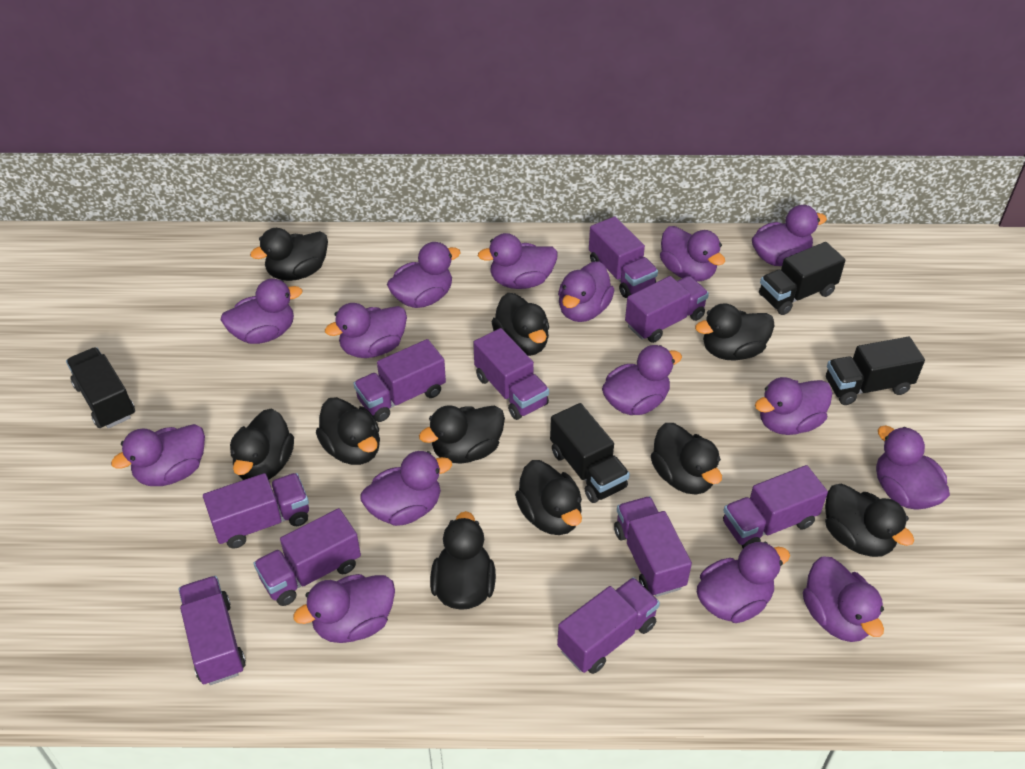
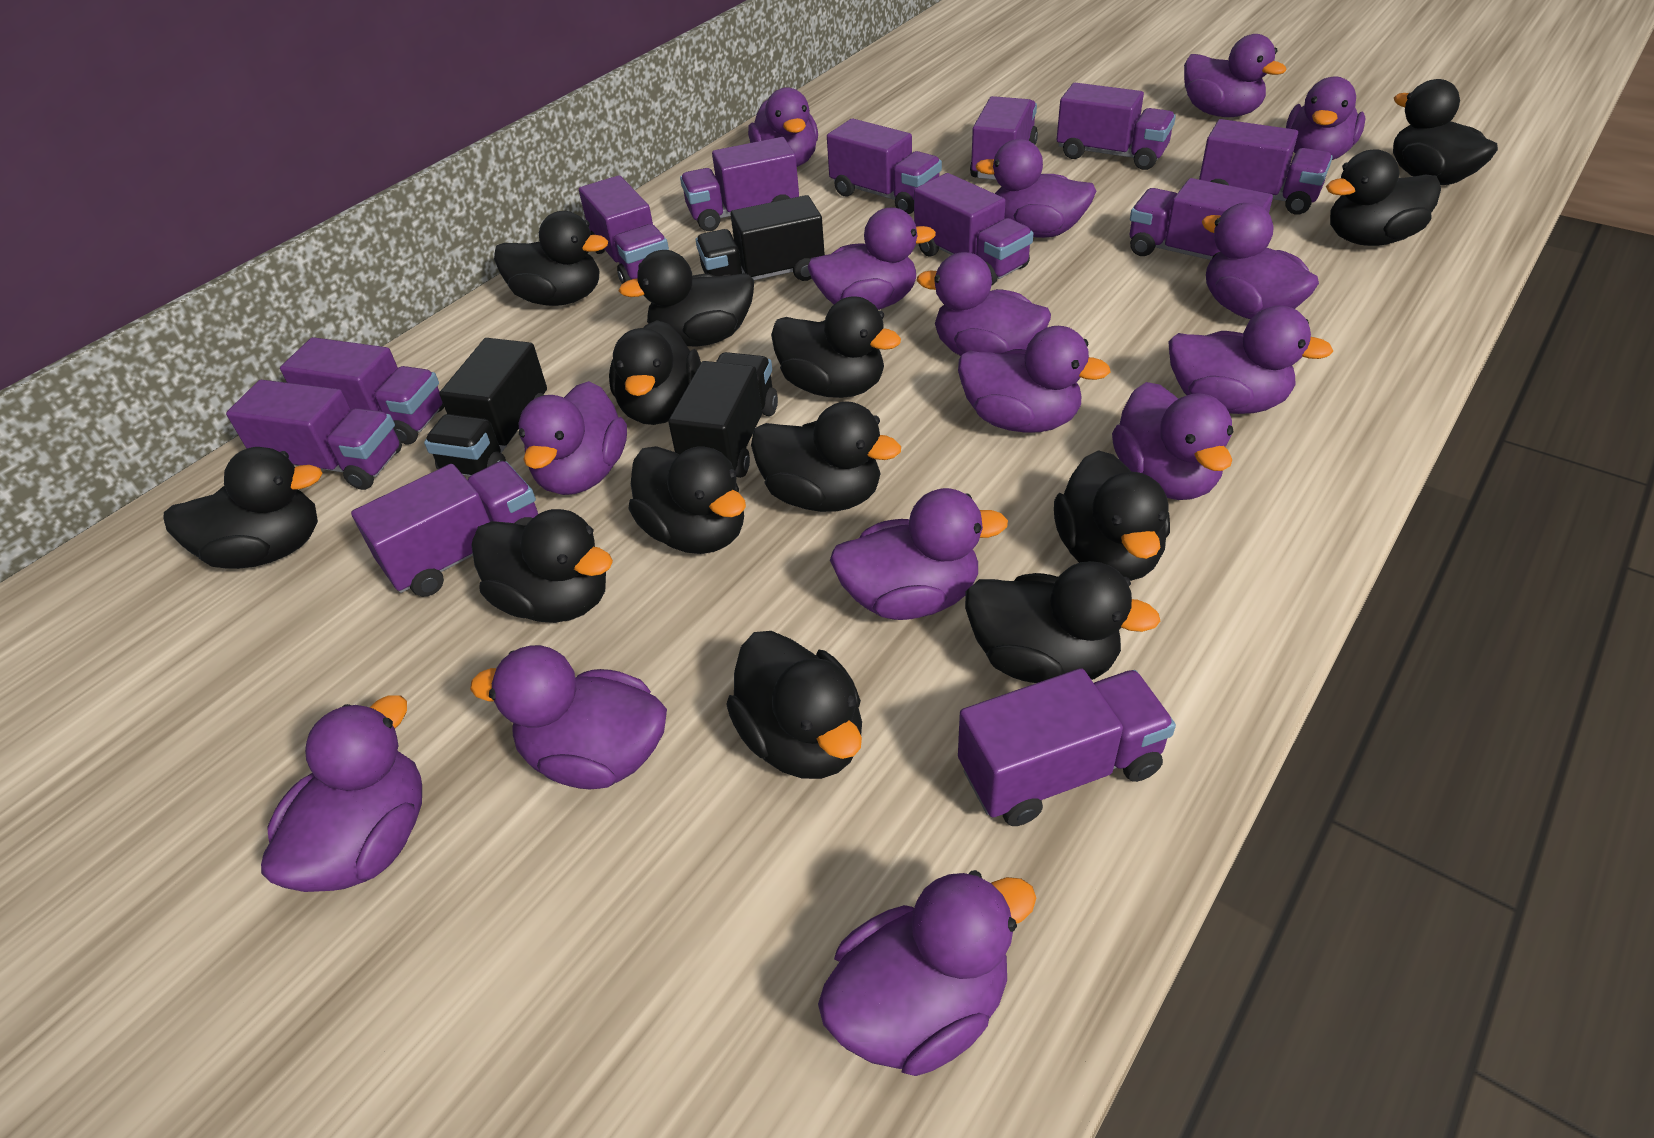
black duck: [230,408,294,480] [250,228,328,281] [316,397,380,465] [419,405,505,464] [430,511,496,610] [492,293,549,356] [515,460,582,535] [651,423,722,495] [695,303,775,360] [825,483,914,557] = 10 -> [163,447,322,569] [471,509,613,623] [494,211,608,306] [609,320,701,425] [619,250,754,346] [628,446,746,554] [726,631,862,779] [751,401,901,512] [771,296,901,398] [965,561,1160,683] [1054,450,1170,581] [1326,149,1441,246] [1393,79,1498,185] = 13
black truck: [66,347,135,428] [550,403,630,503] [759,242,846,315] [826,337,925,405] = 4 -> [424,338,547,476] [669,352,778,478] [696,195,825,281] = 3
purple truck: [178,576,246,685] [203,473,309,548] [253,508,361,606] [353,339,446,422] [473,328,549,420] [557,577,660,674] [589,216,658,298] [614,496,692,597] [625,276,709,343] [723,465,828,548] = 10 -> [226,380,402,490] [280,337,444,444] [351,461,538,597] [579,175,669,284] [680,137,799,231] [827,119,942,214] [914,173,1033,286] [958,668,1176,826] [970,96,1038,180] [1056,83,1176,170] [1130,178,1273,260] [1199,119,1333,215] = 12

